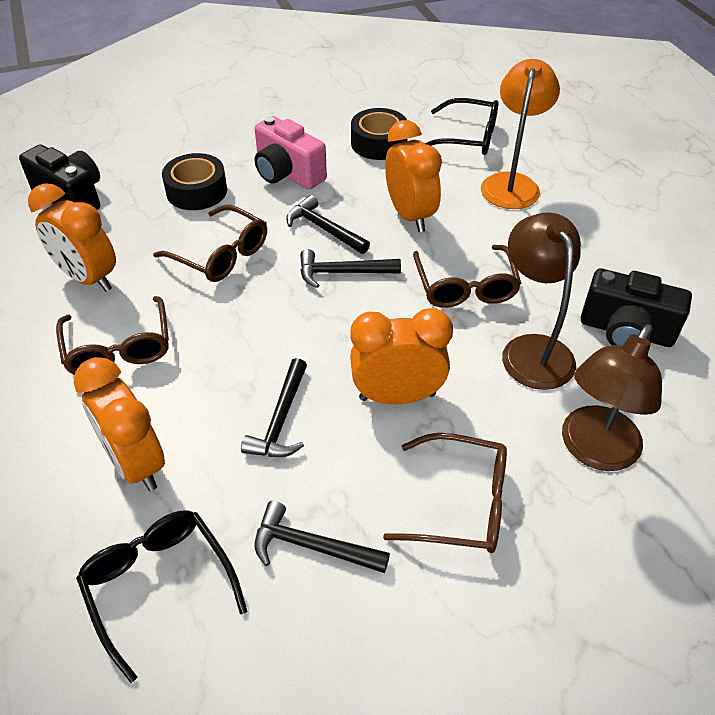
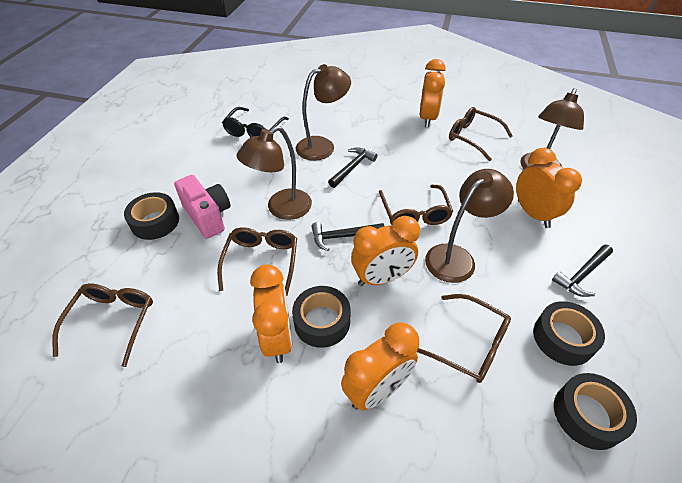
black camera: [19,144,100,210] [581,268,692,347] = 2 -> none = 0
black glasses: [76,510,248,683] [425,98,498,155] = 2 -> [222,107,289,137] = 1
black hammer: [241,358,307,457] [255,501,390,573] [286,195,370,254] [300,249,401,288] = 4 -> [311,222,384,251] [328,147,378,188] [552,245,613,297] = 3
black tape: [162,153,227,210] [351,108,407,160] = 2 -> [124,192,179,240] [292,286,350,348] [533,301,605,366] [554,373,637,450] = 4
brown glasses: [56,296,169,375] [153,205,267,282] [383,433,507,553] [413,245,521,308] = 4 -> [52,283,153,367] [217,227,297,296] [379,185,453,225] [417,294,511,383] [449,107,513,161] = 5
brown lamp: [502,212,581,390] [562,324,662,471] = 2 -> [237,126,312,220] [296,64,351,161] [425,169,514,283] [520,88,584,169] = 4
orange clock: [28,183,116,292] [74,357,165,491] [350,308,453,405] [385,120,442,232] = 4 -> [250,264,292,363] [341,322,419,410] [351,216,420,286] [420,59,446,127] [516,148,582,228] = 5
orange lamp: [481,59,560,209] = 1 -> none = 0

